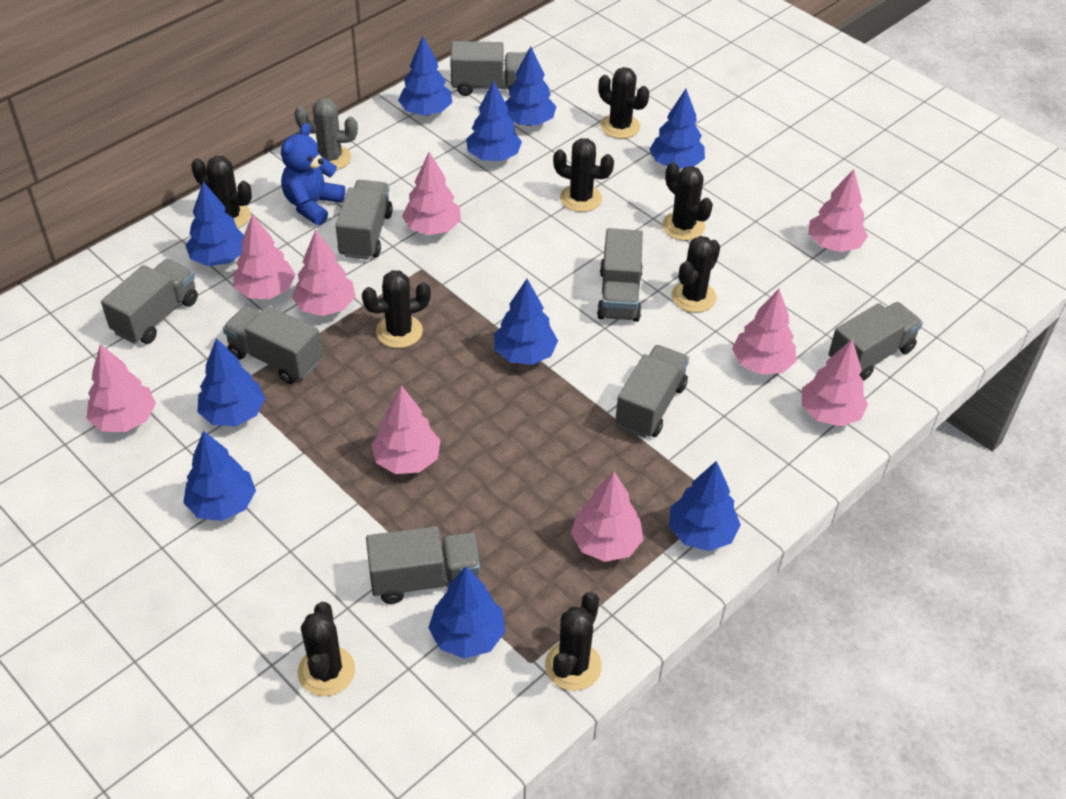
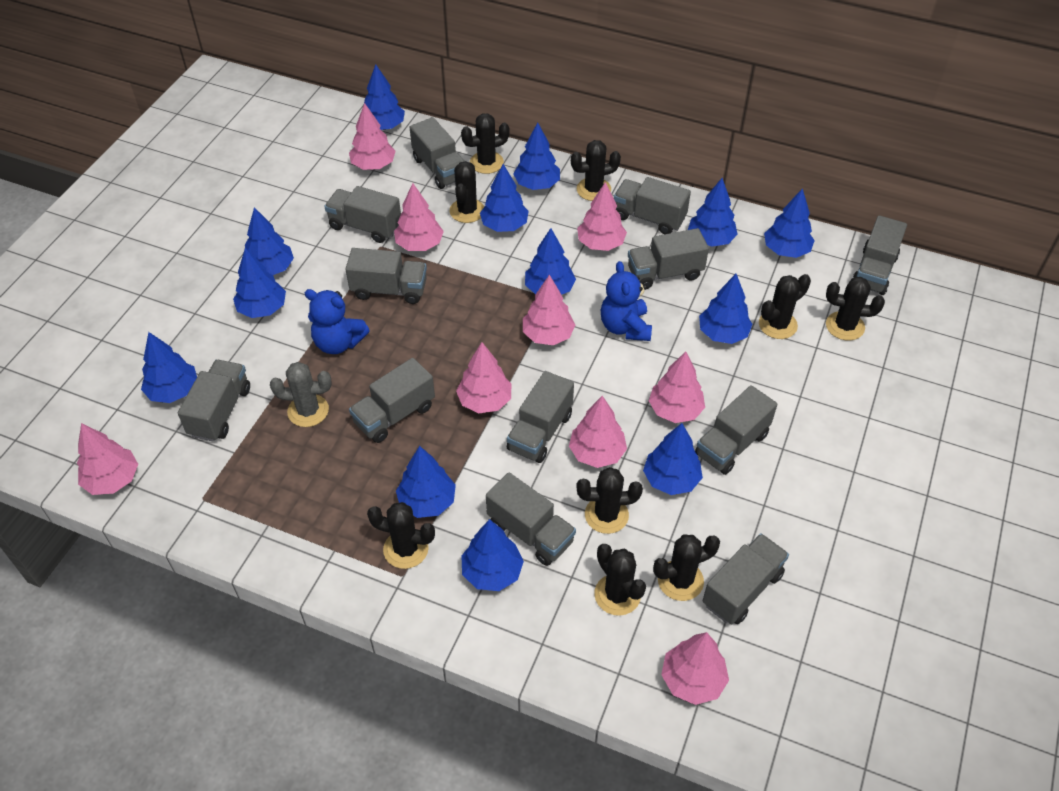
black cactus: [191,156,252,229] [298,602,355,696] [362,270,431,348] [545,592,602,691] [553,138,614,212] [599,67,649,139] [662,162,713,241] [671,236,720,313] = 8 -> [367,502,435,569] [449,161,484,223] [461,113,510,174] [571,140,621,201] [576,467,643,534] [594,544,646,616] [653,535,720,601] [759,274,811,339] [826,277,885,341] = 9
blue teddy bear: [281,123,345,225] = 1 -> [305,289,370,354] [601,261,652,341] = 2
blue tree: [183,431,256,521] [185,182,244,266] [197,338,265,426] [398,36,452,116] [428,566,505,659] [466,81,522,161] [494,279,558,365] [505,46,557,126] [649,89,705,169] [669,461,741,551] = 10 -> [141,332,197,403] [233,248,286,318] [245,207,294,275] [364,64,405,130] [396,446,456,518] [461,519,524,591] [480,164,529,232] [513,122,560,190] [525,228,576,295] [643,423,703,495] [688,178,738,247] [699,274,753,344] [764,188,815,258] = 13
grey truck: [101,259,198,344] [223,306,322,384] [336,180,393,260] [366,526,480,604] [450,41,526,96] [597,228,643,322] [615,345,689,438] [828,302,923,381] = 8 -> [178,360,250,442] [324,186,401,243] [345,248,427,304] [349,358,435,443] [410,117,465,189] [486,472,576,566] [507,371,574,463] [614,177,691,234] [628,228,709,289] [695,385,777,475] [702,533,789,624] [852,215,907,295] = 12

